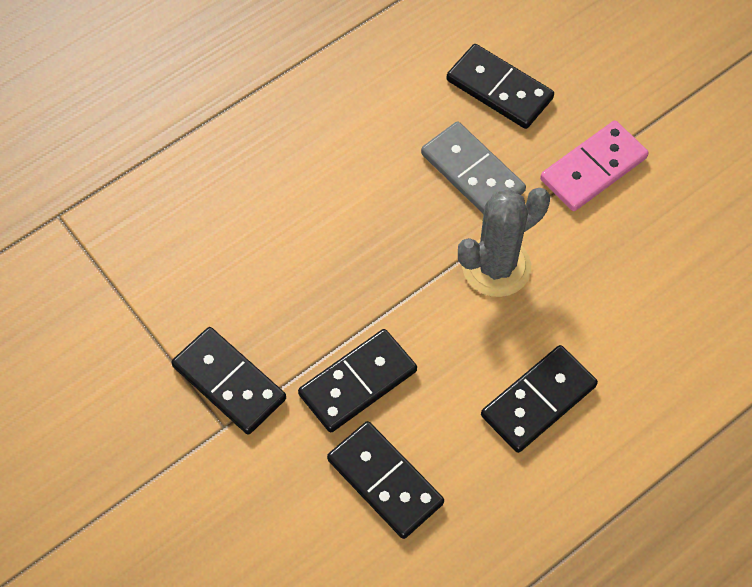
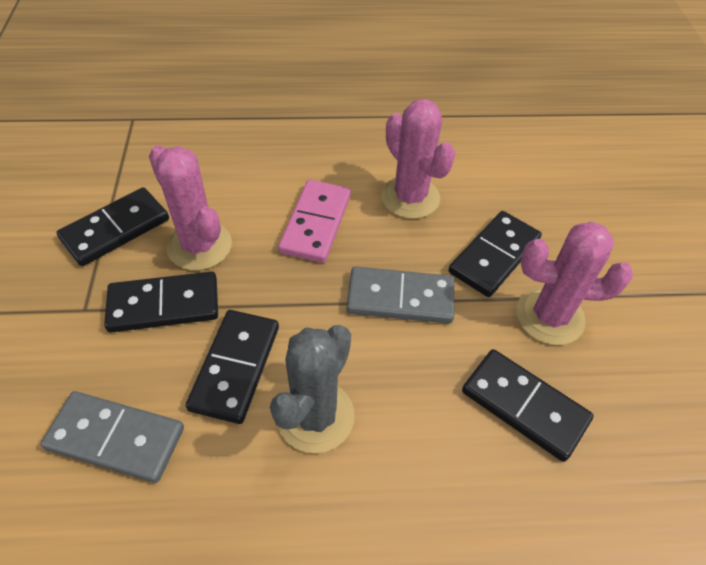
grey domino: [421,121,526,214] = 1 -> [41,391,184,483] [347,266,454,324] = 2
pink cactus: none = 0 -> [149,145,232,270] [381,99,455,219] [516,221,633,345] = 3

